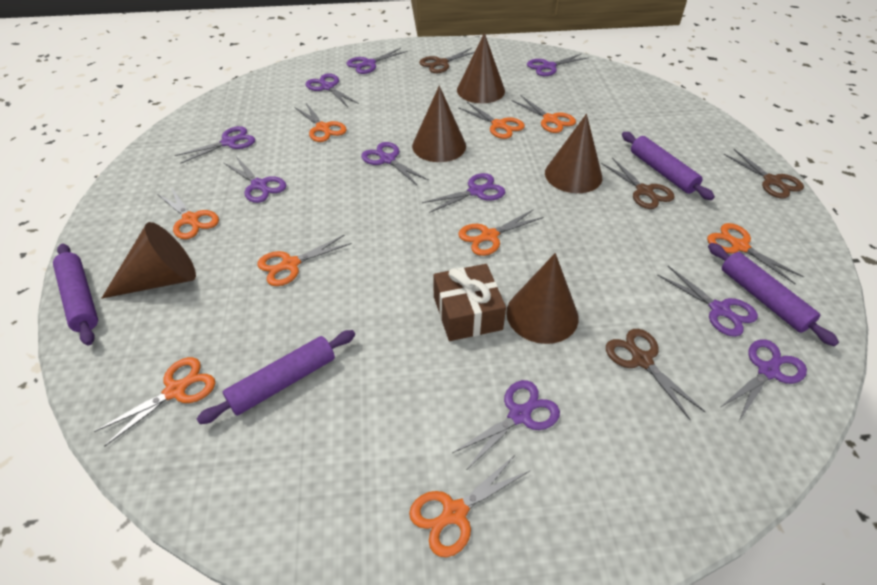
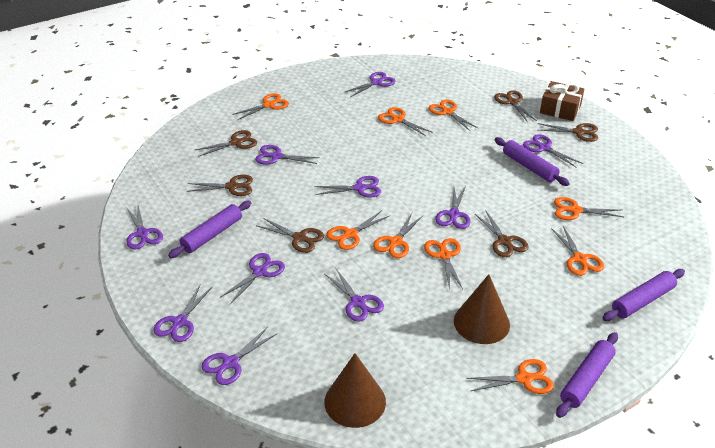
brown cone: [102,222,196,298] [412,86,466,162] [457,33,505,103] [506,253,579,344] [545,114,602,193] = 5 -> [324,353,386,428] [454,274,510,344] = 2
brown scissors: [419,48,475,73] [601,158,675,209] [606,329,705,421] [724,149,804,199] = 4 -> [186,175,253,196] [195,130,257,157] [256,218,324,253] [475,210,529,257] [494,90,537,123] [537,123,598,142] = 6

